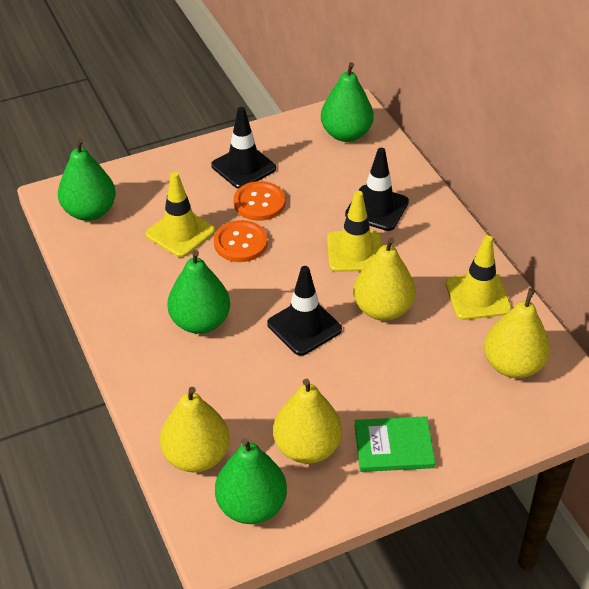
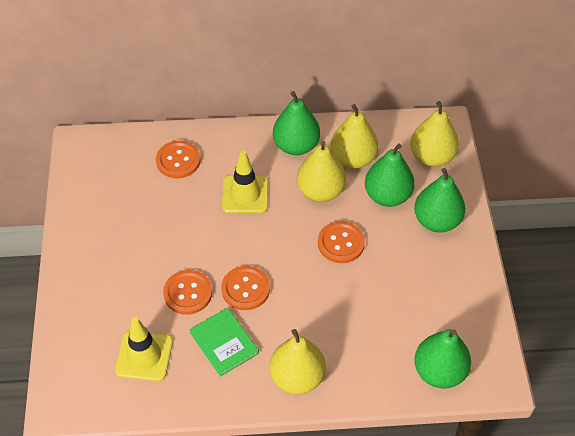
black traffic cone: [211,107,276,189] [267,266,342,356] [345,148,409,231] = 3 -> none = 0
orange button: [214,220,268,262] [234,181,285,221] = 2 -> [156,141,200,178] [163,270,212,315] [221,266,270,310] [318,221,365,263] = 4
yellow traffic cone: [146,172,215,257] [327,191,382,272] [445,236,512,320] = 3 -> [115,317,173,381] [222,151,268,213] = 2

